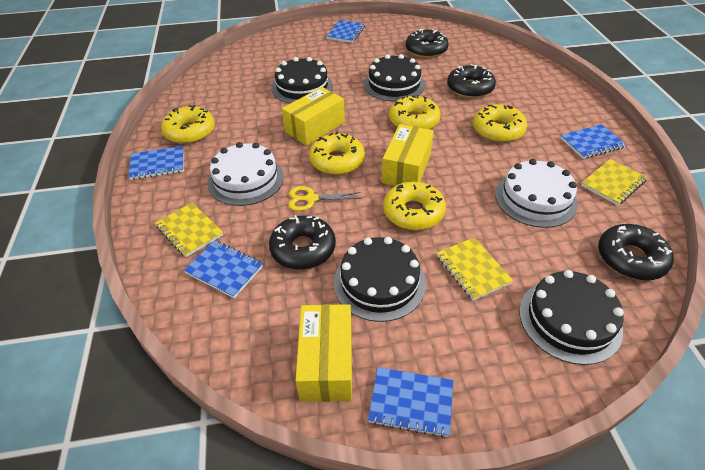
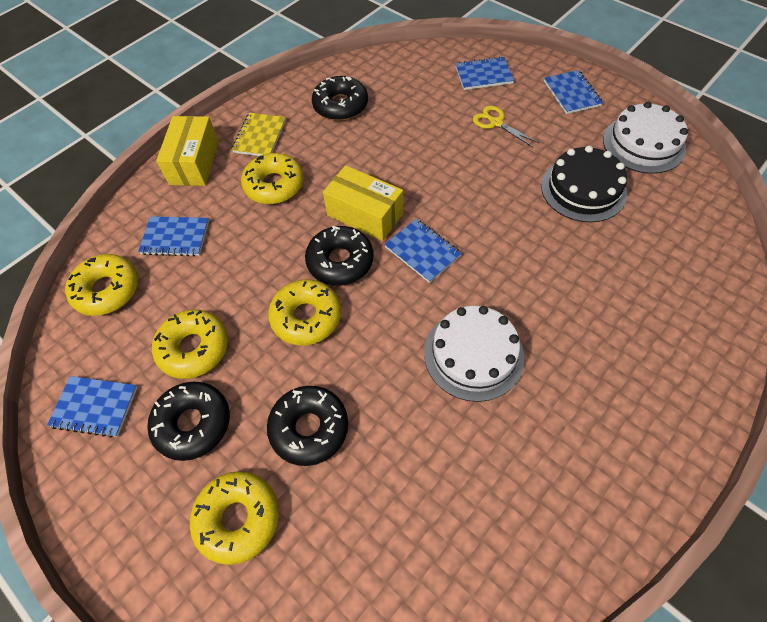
black cake: [272,57,333,103] [334,237,426,322] [364,54,425,102] [519,270,624,365] = 4 -> [541,146,627,222] = 1
yellow box: [282,87,345,146] [296,304,352,402] [382,124,434,186] = 3 -> [156,116,219,186] [323,165,403,241] = 2
yellow notebook: [155,202,223,257] [437,237,513,301] [581,159,647,206] = 3 -> [232,113,286,156] = 1

